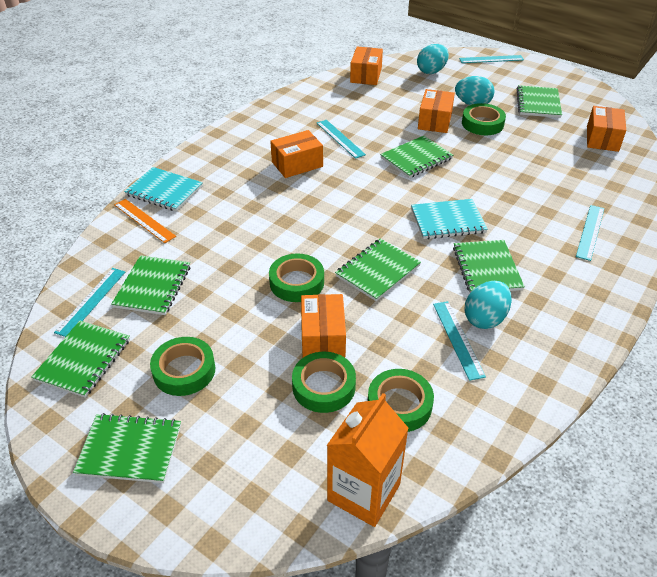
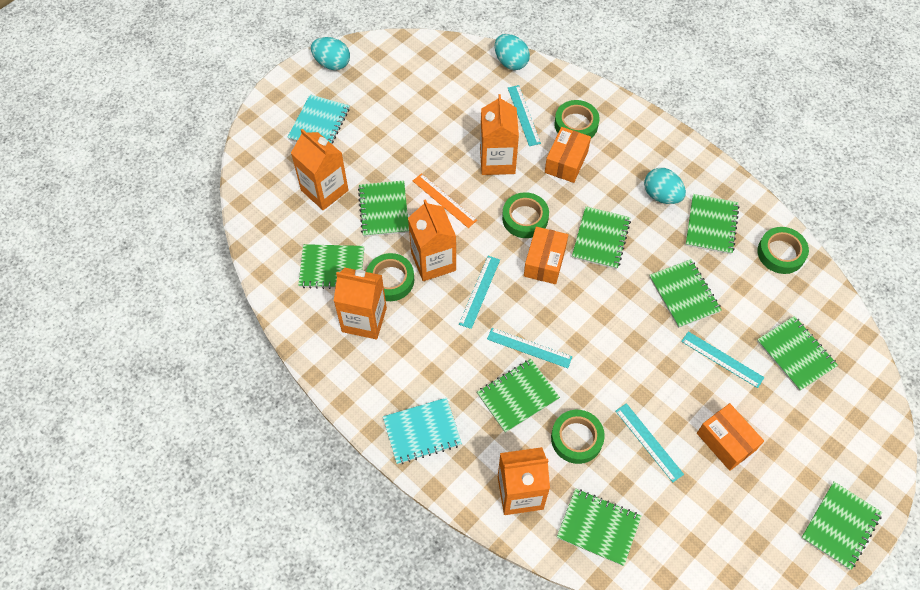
green notebook: [31,321,130,398] [73,413,181,483] [111,255,190,315] [335,238,421,301] [380,136,453,178] [453,240,525,293] [517,85,562,118] = 7 -> [298,244,364,289] [358,180,409,237] [477,359,560,433] [557,488,641,566] [572,206,631,269] [649,259,722,328] [686,194,739,254] [757,316,838,391] [801,482,883,570] = 9
orange box: [270,130,323,178] [301,294,346,358] [350,47,383,85] [418,89,455,133] [587,106,626,152] = 5 -> [524,227,568,284] [545,127,591,183] [697,403,764,471] = 3
orange carton: [327,393,409,527] = 1 -> [291,129,348,210] [334,268,387,340] [408,199,456,281] [480,94,519,175] [498,447,550,515] = 5

